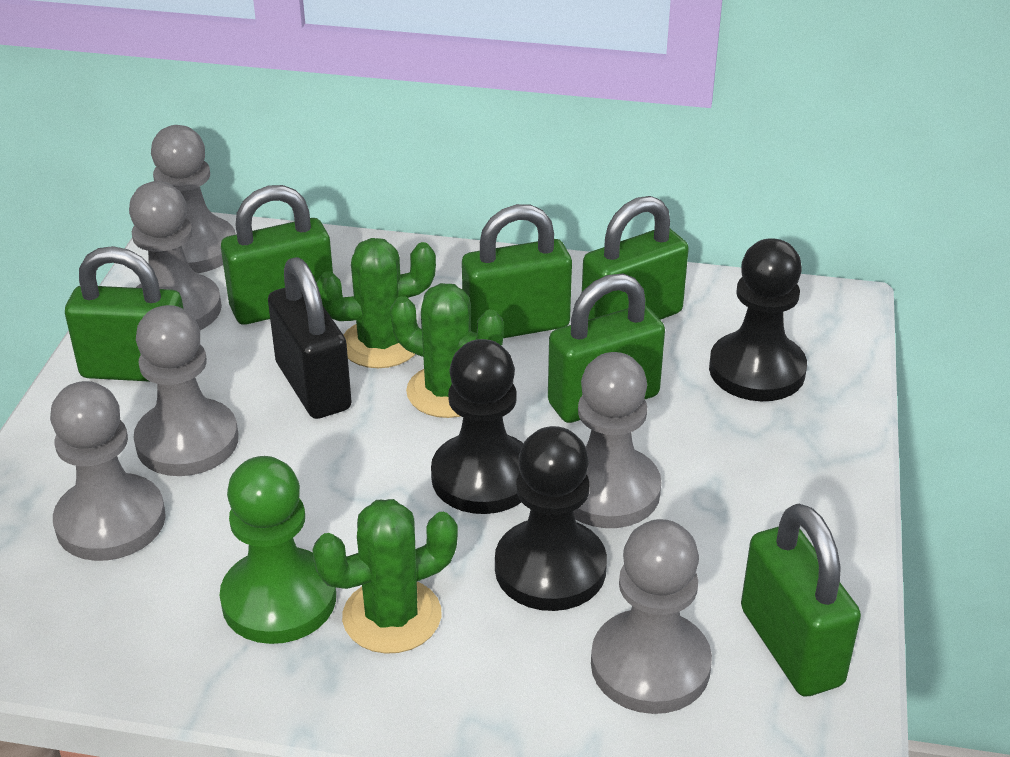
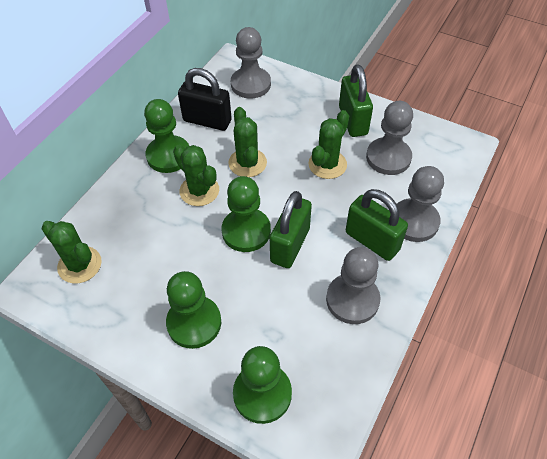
black pawn: [431,339,524,514] [495,426,607,611] [709,238,807,401] = 3 -> none = 0
green cactus: [312,499,458,654] [316,238,436,368] [390,283,504,418] = 3 -> [41,221,102,283] [173,145,219,206] [228,107,267,177] [309,110,349,179] = 4
green padlock: [65,246,183,382] [221,185,333,325] [462,204,572,338] [548,274,665,423] [582,196,689,320] [741,504,861,697] = 6 -> [270,191,312,268] [339,64,373,137] [346,189,408,261] = 3
green pawn: [220,456,336,644] = 1 -> [144,99,189,173] [166,271,221,349] [221,176,271,252] [233,346,292,424] = 4
grey pawn: [50,381,166,561] [129,181,222,330] [134,305,238,476] [151,125,236,273] [574,352,661,528] [591,519,712,714] = 6 -> [231,27,271,98] [326,247,380,324] [366,101,413,175] [397,166,444,242] = 4

